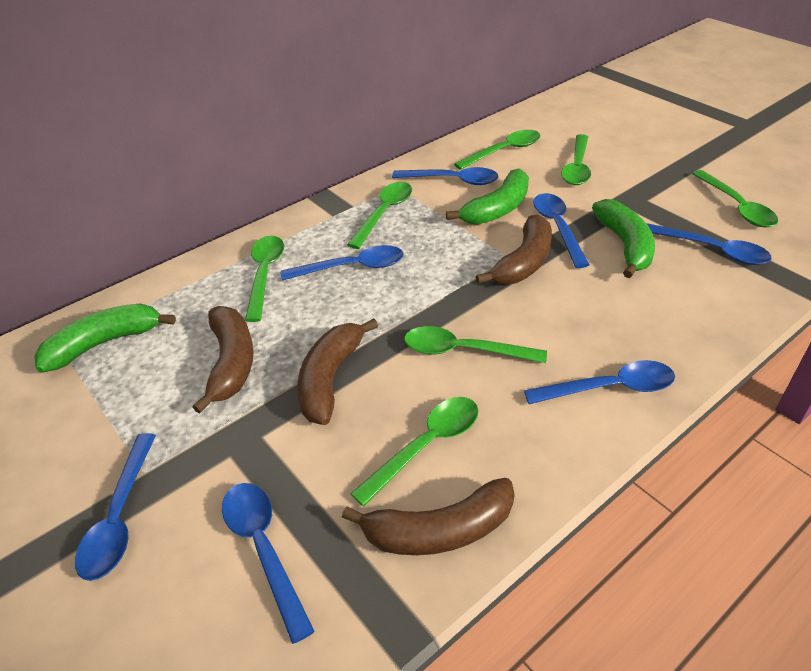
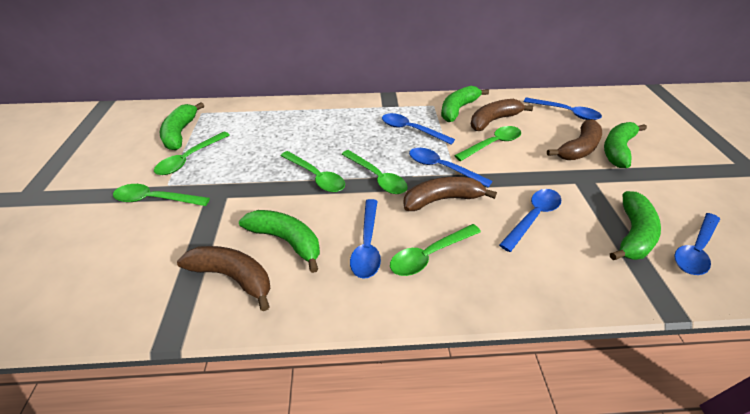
blue spoon: [75,433,156,581] [222,483,315,644] [281,245,403,281] [392,167,499,185] [524,360,675,404] [533,193,590,268] [646,223,771,265] = 7 -> [350,199,381,279] [382,113,455,145] [409,148,492,188] [499,189,561,252] [524,98,602,120] [674,213,720,275] = 6
green banana: [34,304,176,372] [446,168,529,225] [592,199,655,278] = 3 -> [160,102,204,150] [239,210,320,273] [441,86,489,122] [604,122,647,168] [610,191,661,260] = 5
green spoon: [245,236,284,322] [347,182,412,249] [350,397,479,506] [404,326,547,363] [454,130,540,170] [561,134,591,185] [692,170,778,227] = 7 -> [113,184,210,206] [154,132,230,175] [281,151,345,192] [341,150,408,194] [390,224,481,276] [454,126,521,161] = 6

